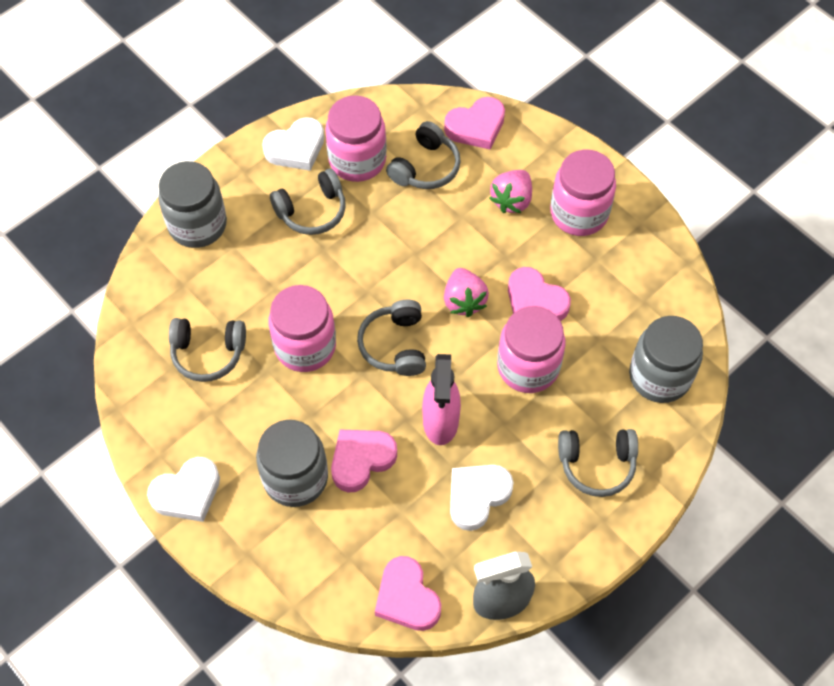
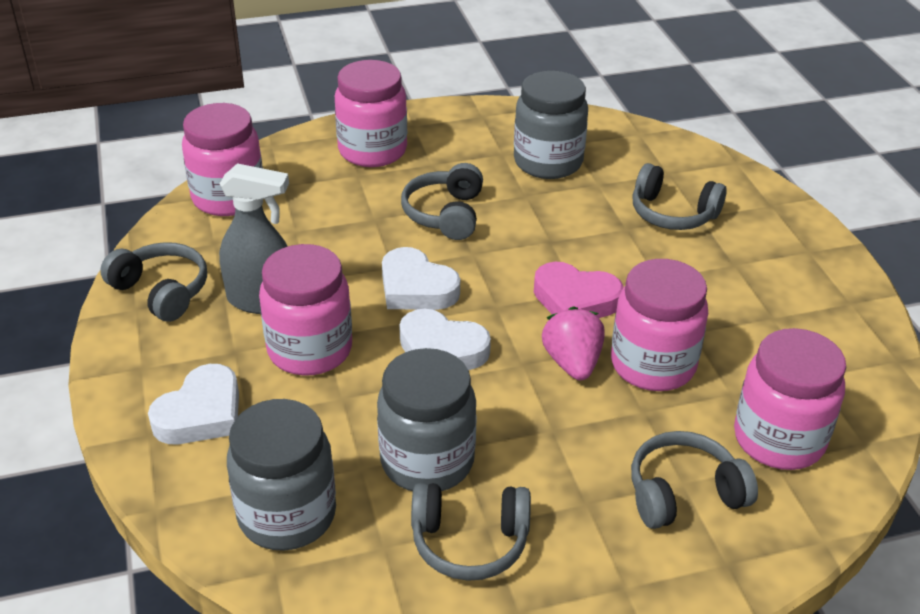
pink heart: [331,430,397,492] [375,556,441,631] [444,97,505,149] [508,267,571,321] = 4 -> [534,262,623,318] = 1
pink jar: [268,285,336,372] [325,95,387,182] [497,306,566,393] [550,150,616,236] = 4 -> [182,103,263,216] [259,244,352,375] [335,60,407,167] [611,259,708,391] [734,328,846,470] = 5
pink spray bottle: [422,354,461,445] = 1 -> none = 0
pink strawberry: [444,268,489,317] [489,170,532,213] = 2 -> [542,306,605,380] = 1

